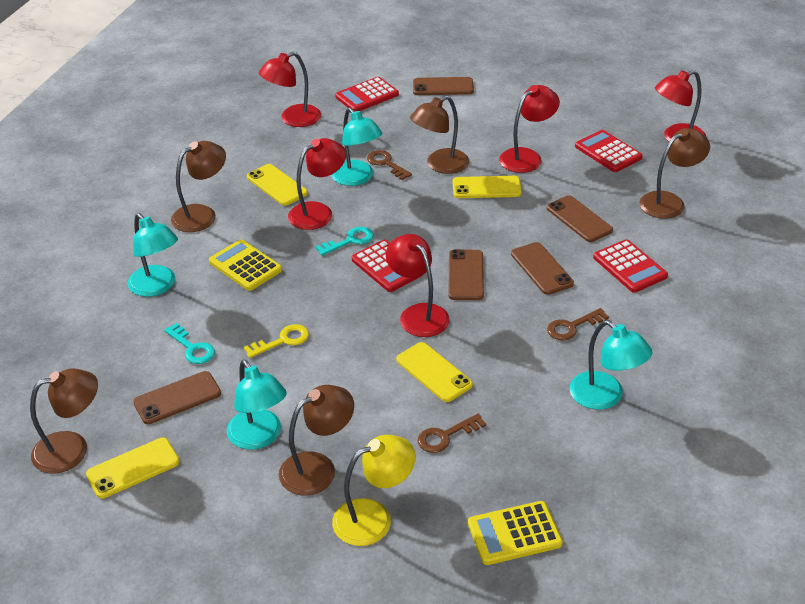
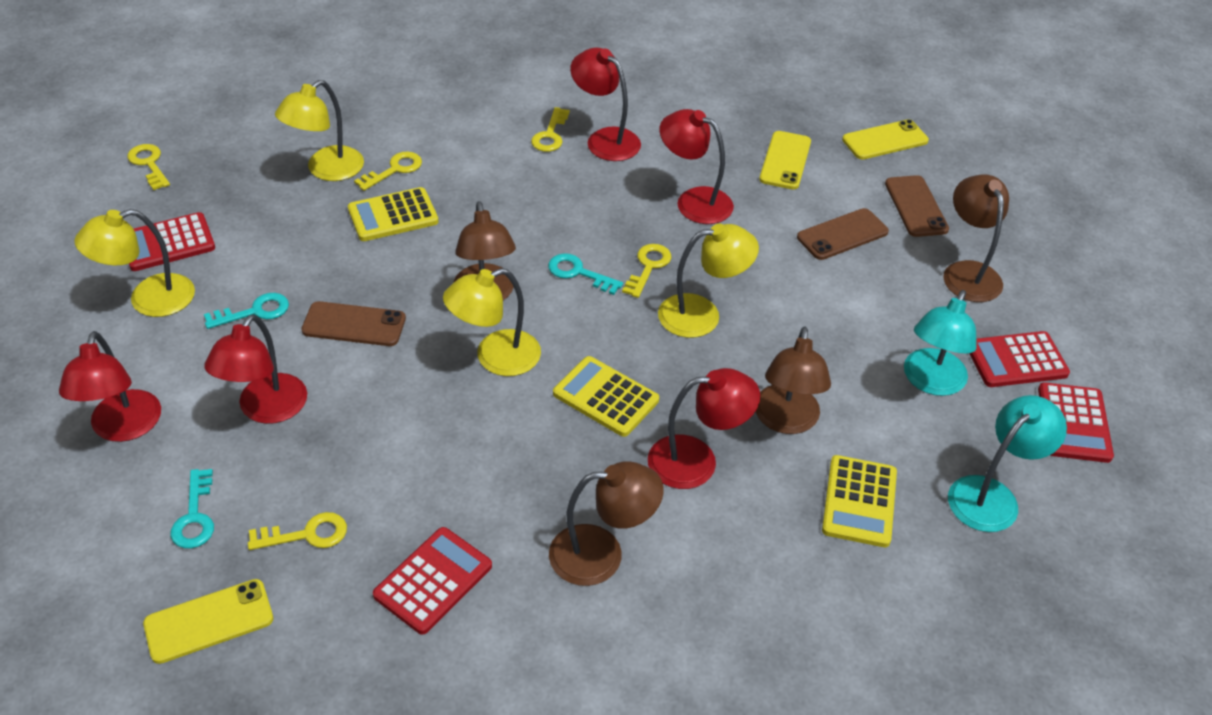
brown key: [367,150,412,180] [418,414,486,453] [547,308,609,341] = 3 -> none = 0
brown lamp: [30,369,98,473] [171,141,226,232] [279,385,354,496] [410,96,469,174] [639,128,710,219] = 5 -> [453,201,516,300] [549,461,664,586] [755,327,831,434] [943,174,1009,302] = 4
brown phone: [133,371,221,424] [413,77,474,95] [448,249,484,300] [511,242,574,295] [547,195,613,242] = 5 -> [301,301,406,346] [797,208,889,260] [885,175,949,237] = 3
turquoise key: [164,323,215,364] [316,227,374,256] = 2 -> [170,469,214,548] [204,293,289,329] [548,253,623,295] = 3
turquoise lamp: [128,213,178,297] [227,359,287,450] [331,108,383,186] [569,320,653,410] = 4 -> [904,290,977,396] [948,395,1067,532] = 2
yellow calculator: [209,239,282,291] [468,501,563,565] = 2 -> [348,187,438,241] [553,356,659,437] [822,455,897,547] = 3
yellow key: [244,324,309,358] = 1 -> [127,144,170,190] [248,512,347,550] [354,152,422,191] [531,107,570,152] [622,244,671,298] = 5
yellow lamp: [332,435,416,546] = 1 -> [74,209,195,317] [275,80,364,181] [443,268,541,376] [658,223,759,338] = 4
yellow phone: [86,438,180,499] [247,164,308,206] [396,342,473,402] [453,176,522,198] = 4 -> [143,579,273,664] [759,131,811,189] [842,119,929,160] = 3

